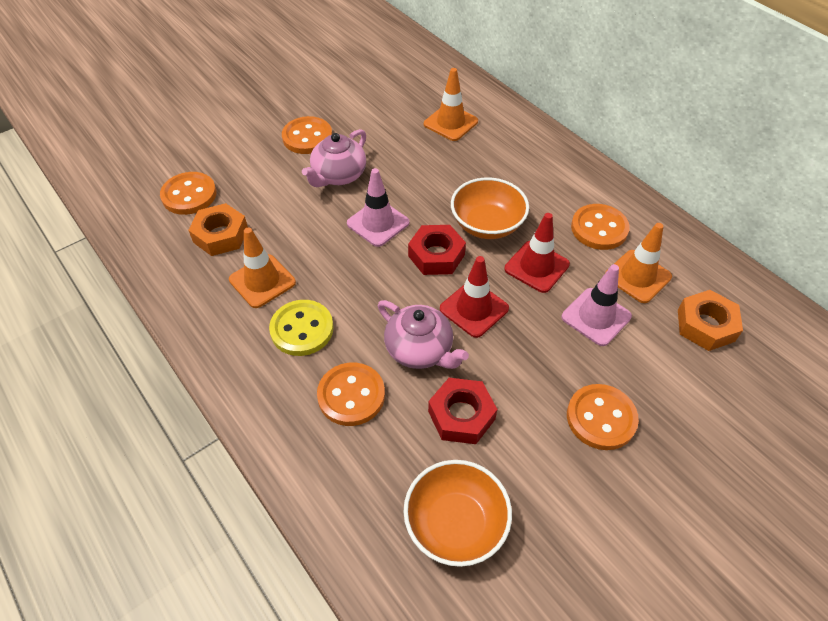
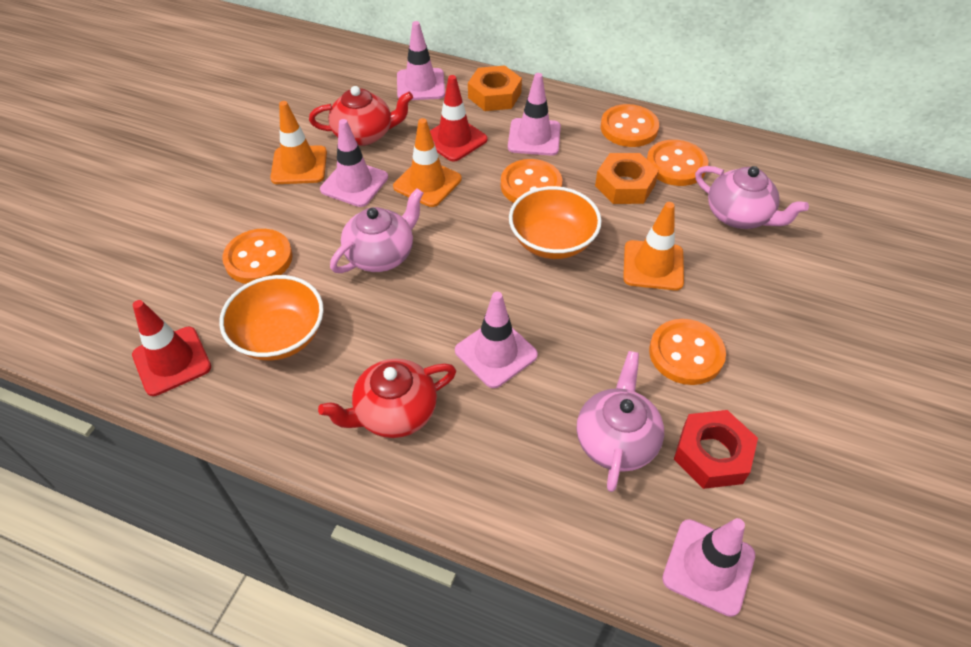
pink teapot: [302,129,366,187] [378,300,469,369] = 2 -> [330,188,424,273] [577,351,664,492] [695,166,809,229] = 3
pink traffic cone: [347,168,410,247] [562,264,632,346] = 2 -> [320,119,388,207] [397,21,445,100] [455,292,538,388] [508,73,561,156] [662,518,755,617] = 5
red nut: [408,225,466,275] [428,378,497,444] = 2 -> [674,410,758,489] = 1
red teapot: none = 0 -> [309,86,413,146] [318,359,456,438] = 2
yellow button: [269,300,334,356] = 1 -> none = 0

